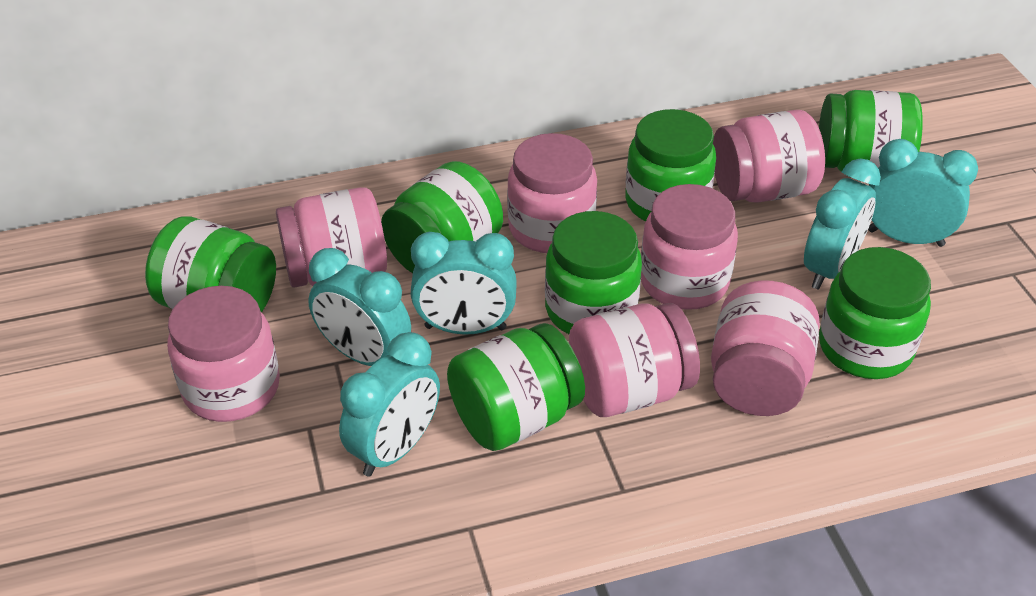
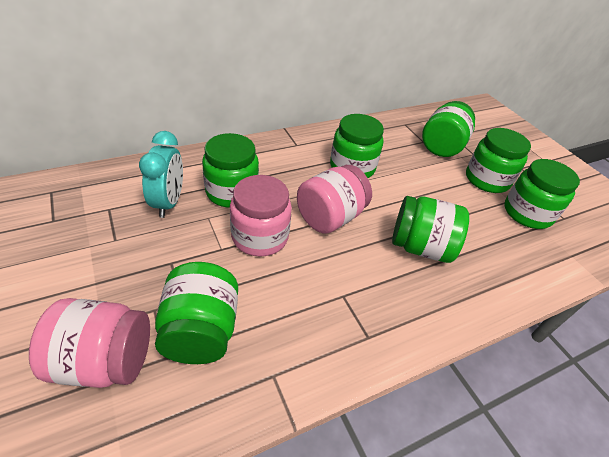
pink jar: [167,286,280,422] [276,187,387,287] [507,133,597,253] [569,303,700,417] [641,184,738,310] [711,280,820,416] [713,110,825,203] = 7 -> [29,298,150,388] [230,175,292,257] [297,165,372,234] = 3
turquoise clock: [308,248,411,366] [339,332,440,477] [411,232,517,335] [804,159,881,290] [868,139,978,247] = 5 -> [139,131,183,218] = 1

